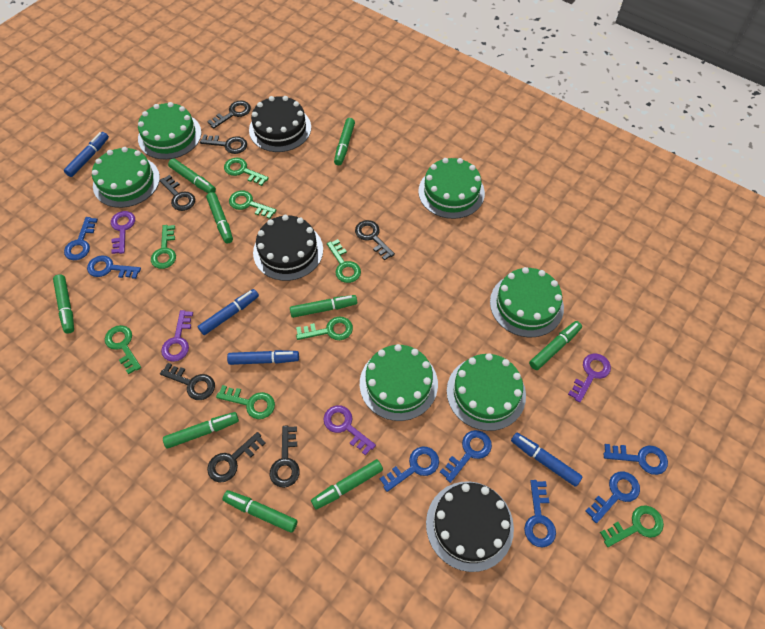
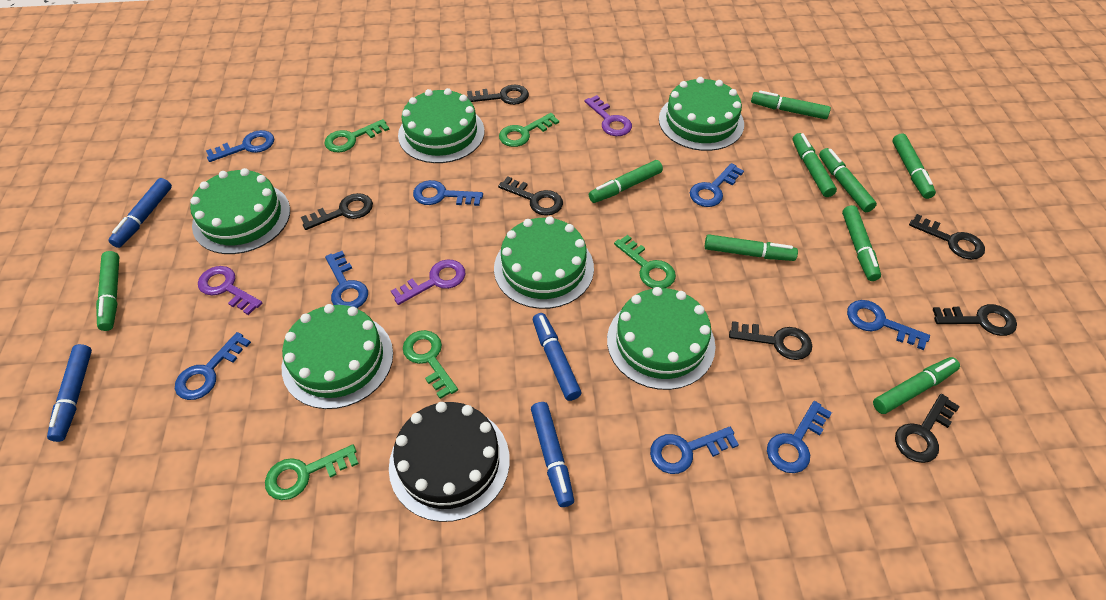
black cake: [249,96,311,152] [253,215,323,281] [426,482,514,572] = 3 -> [389,402,510,522] = 1
blue key: [64,217,98,260] [87,255,141,279] [380,447,439,492] [440,430,492,483] [524,480,556,548] [585,471,640,523] [603,444,668,475] = 7 -> [175,332,251,400] [206,130,274,162] [325,251,368,308] [413,180,483,206] [650,427,739,474] [690,163,744,207] [767,401,832,473] [847,300,930,350] = 8
green key: [105,325,141,374] [151,225,176,269] [216,385,275,419] [224,158,269,186] [229,190,277,219] [296,317,353,340] [327,239,361,283] [600,505,664,547] = 8 -> [265,445,359,500] [325,119,389,152] [403,330,458,399] [499,113,559,147] [614,235,676,289] = 5
purple key: [111,211,135,254] [161,310,193,362] [323,405,376,456] [568,353,611,403] = 4 -> [198,266,262,315] [391,260,466,305] [584,95,632,136] = 3

